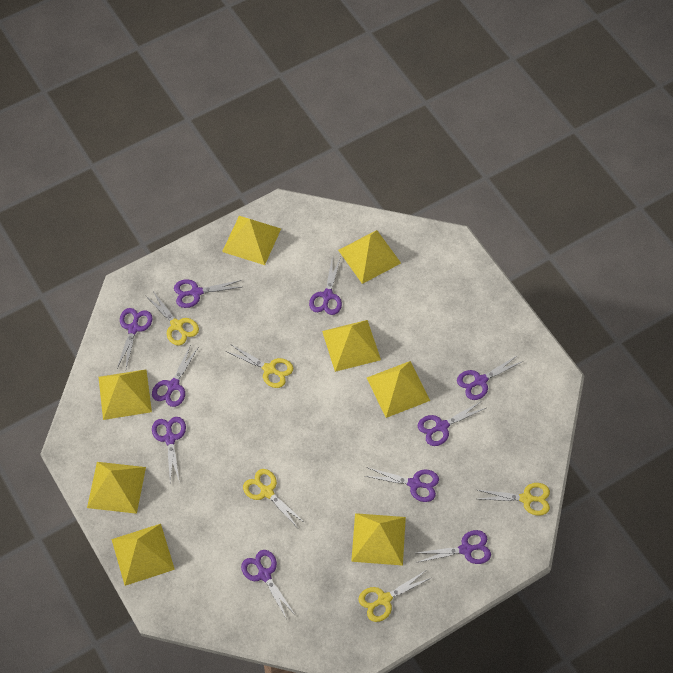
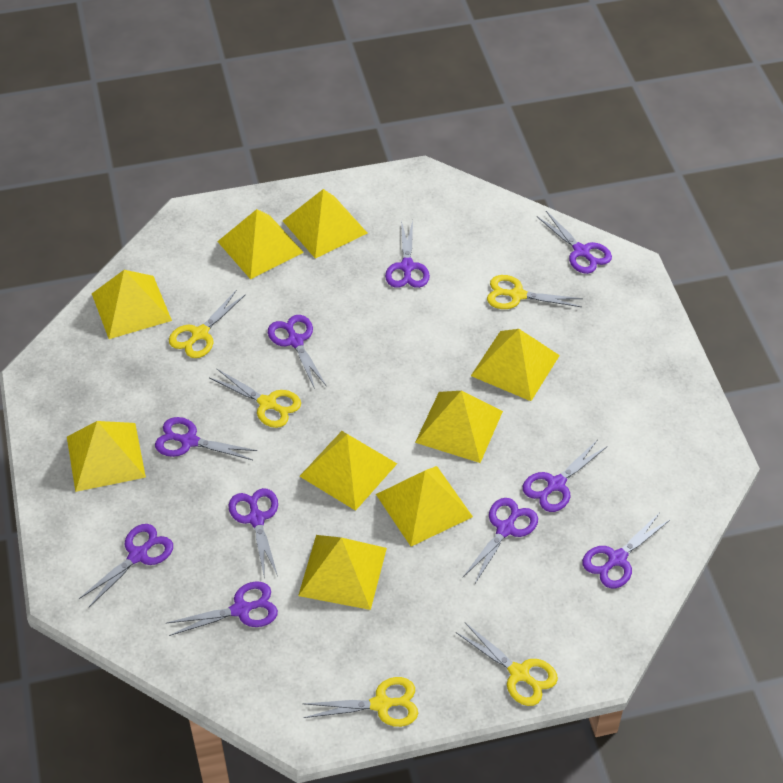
yellow pyramid: [87,462,146,514] [98,369,152,420] [112,524,175,586] [222,216,281,265] [322,320,381,372] [338,230,401,284] [351,513,406,565] [367,361,430,418] = 8 -> [67,421,146,492] [92,270,172,339] [217,209,304,279] [283,189,368,259] [298,535,387,610] [300,431,397,511] [376,466,473,546] [415,391,503,463] [471,329,560,401] = 9

